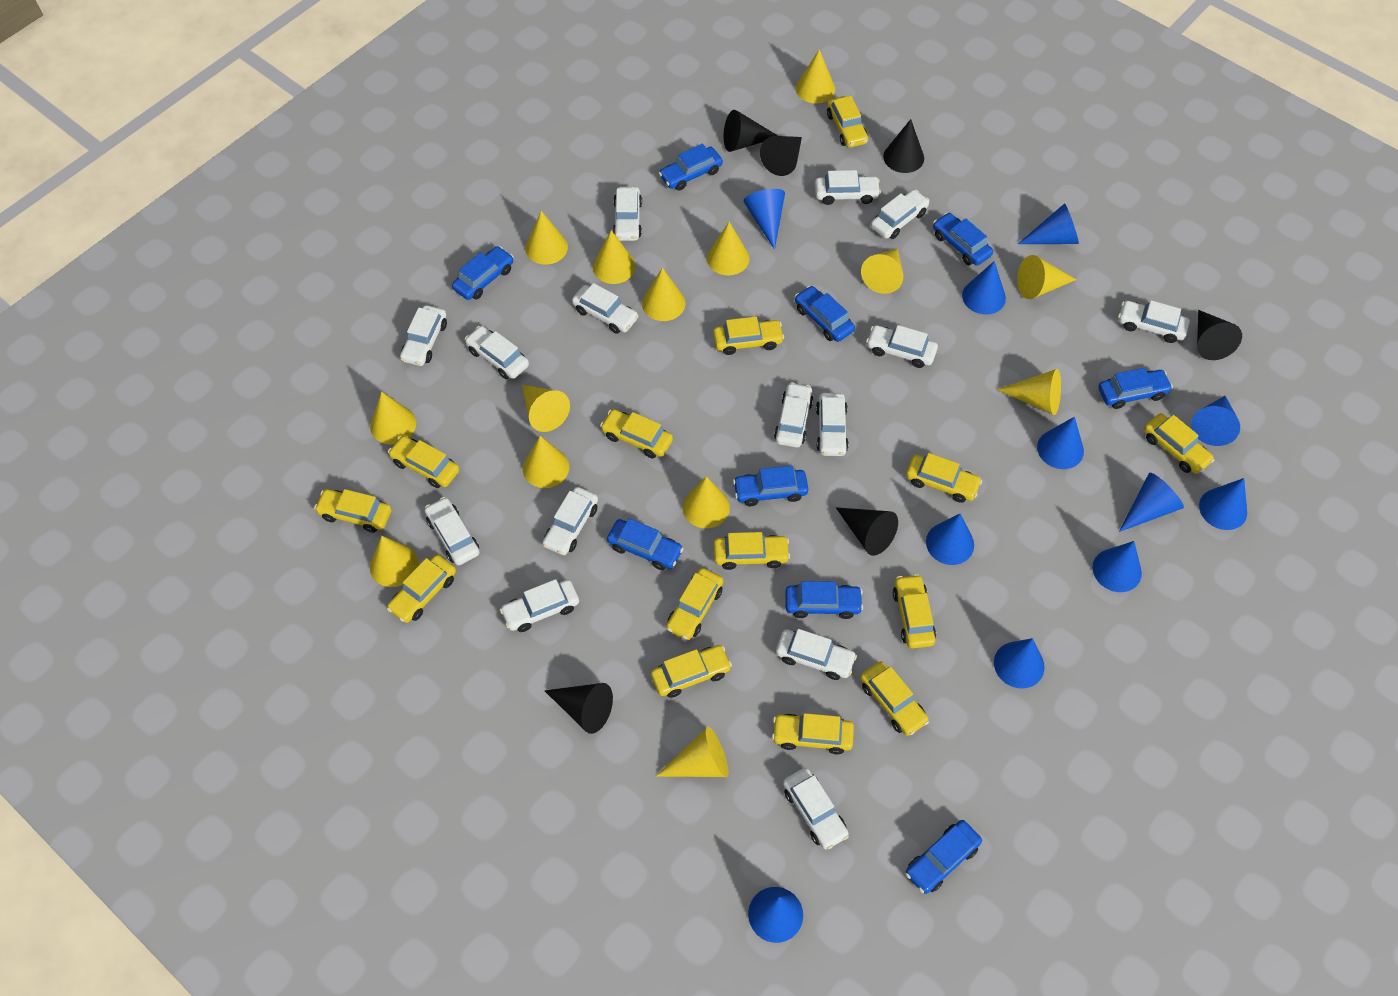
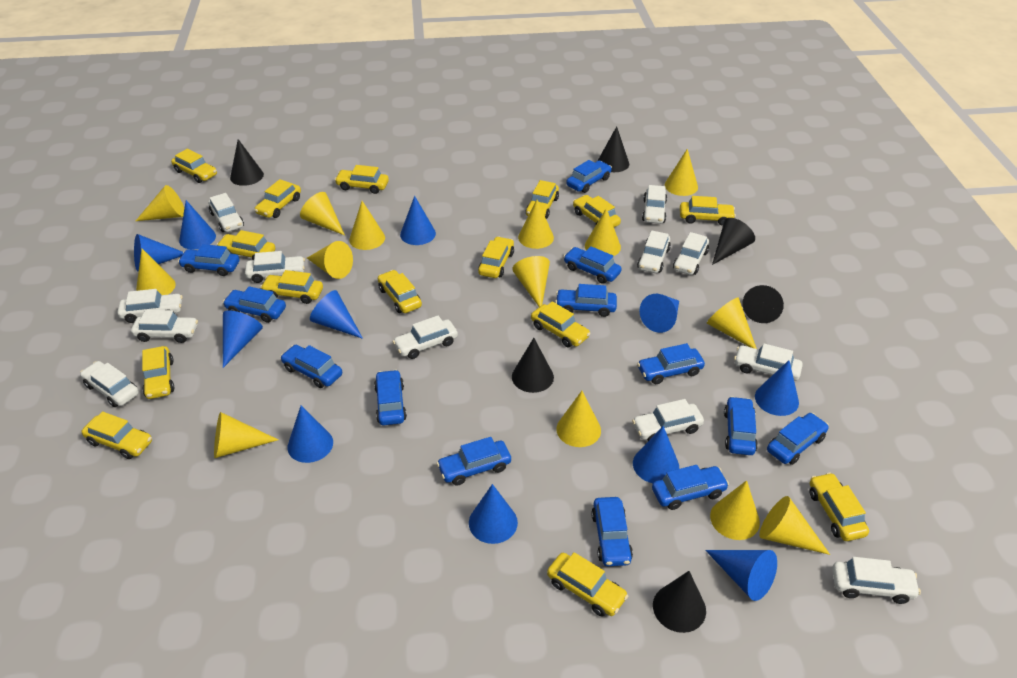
blue car: [452,246,514,300] [607,518,684,570] [659,144,723,191] [733,466,808,506] [785,581,863,619] [795,286,855,342] [905,820,982,894] [933,212,993,266] [1098,368,1173,409] = 9 -> [178,244,240,276] [223,286,286,323] [280,345,342,388] [374,370,407,425] [437,437,511,486] [555,284,617,317] [563,246,622,284] [566,160,612,193] [591,497,633,566] [637,343,705,384] [652,465,729,510] [724,396,758,455] [767,413,829,465] = 13
white car: [400,305,447,366] [425,497,479,565] [465,326,529,379] [500,579,579,632] [543,487,598,555] [572,283,639,334] [613,187,642,241] [774,382,813,448] [776,629,857,680] [783,768,849,849] [815,170,881,205] [816,393,849,456] [866,325,938,368] [871,189,930,239] [1118,300,1190,343] = 15 -> [80,361,139,407] [117,289,183,323] [131,310,198,343] [208,193,244,232] [245,251,305,283] [392,316,458,359] [632,399,704,441] [637,230,671,273] [642,185,667,224] [673,232,709,275] [734,344,803,381] [832,557,921,604] = 12
yellow car: [314,489,392,533] [387,555,456,623] [388,436,459,488] [600,409,673,458] [651,645,732,698] [666,568,723,640] [713,317,784,355] [714,532,790,570] [772,713,854,754] [827,96,868,148] [860,661,929,736] [893,574,936,649] [906,453,982,503] [1144,413,1214,474] = 14 -> [81,411,152,459] [142,346,174,399] [171,149,217,183] [216,230,275,260] [254,179,301,218] [260,270,323,304] [335,165,389,194] [378,270,422,313] [478,236,514,278] [526,180,559,219] [531,301,590,347] [547,552,628,617] [573,195,621,227] [680,196,736,226] [809,473,869,541] = 15

